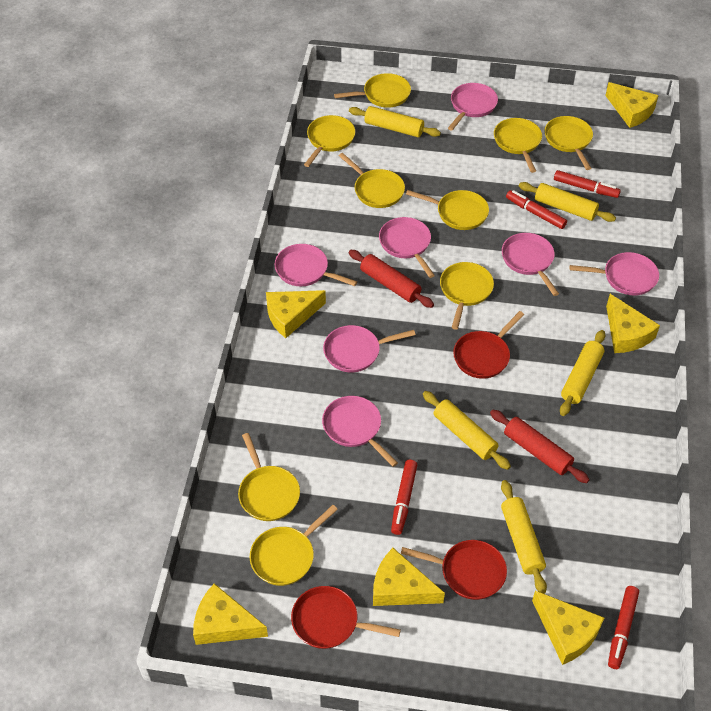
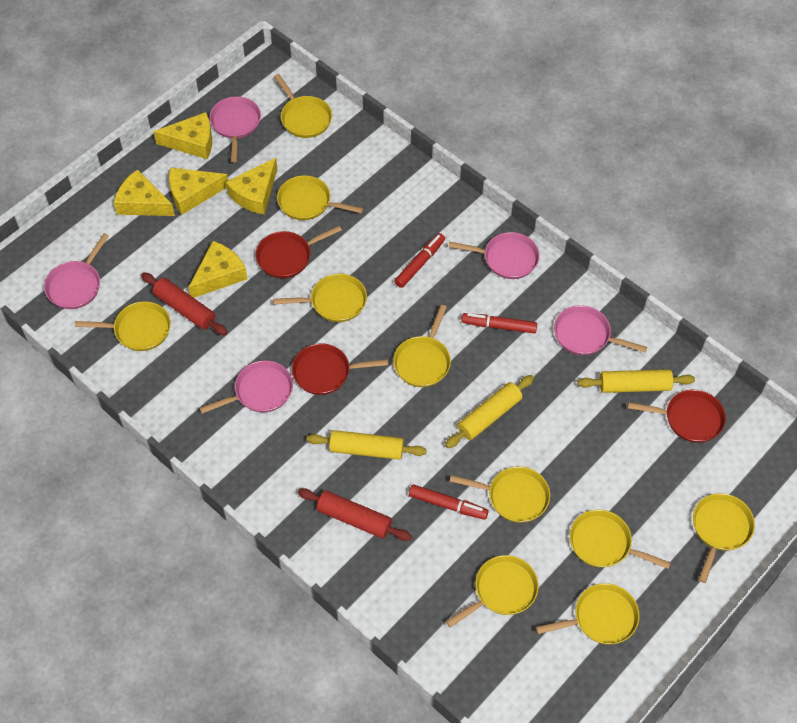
pink pan: [275,244,357,286] [322,396,398,467] [323,325,416,372] [379,217,435,278] [448,83,498,130] [502,233,559,296] [570,252,659,295] = 7 -> [44,233,109,309] [199,360,293,414] [209,96,261,162] [448,232,540,279] [554,305,647,355] = 5
red marker: [391,460,417,535] [506,190,567,229] [554,170,621,198] [608,586,639,669] = 4 -> [394,233,445,288] [409,484,489,520] [461,313,537,334] = 3
yellow cheese: [193,583,268,645] [266,290,326,338] [373,548,445,606] [532,591,604,665] [605,82,659,128] [606,294,660,353] = 6 -> [114,169,175,216] [153,112,212,159] [169,167,228,215] [188,241,248,298] [226,158,277,215] = 5
yellow pan: [238,433,300,521] [250,505,338,586] [304,115,355,167] [334,73,411,108] [339,153,405,208] [406,190,489,230] [440,262,494,330] [494,118,542,173] [544,116,593,170] = 9 -> [75,301,171,351] [273,274,367,322] [274,74,332,138] [277,175,364,220] [393,305,451,387] [446,555,539,627] [450,466,550,523] [536,583,640,644] [570,510,671,569] [693,493,755,583] = 10
yellow rolling pin: [349,106,441,137] [423,391,511,470] [501,480,547,594] [519,182,616,222] [560,330,605,416] = 5 -> [307,430,427,460] [445,375,534,448] [578,369,695,393] = 3

